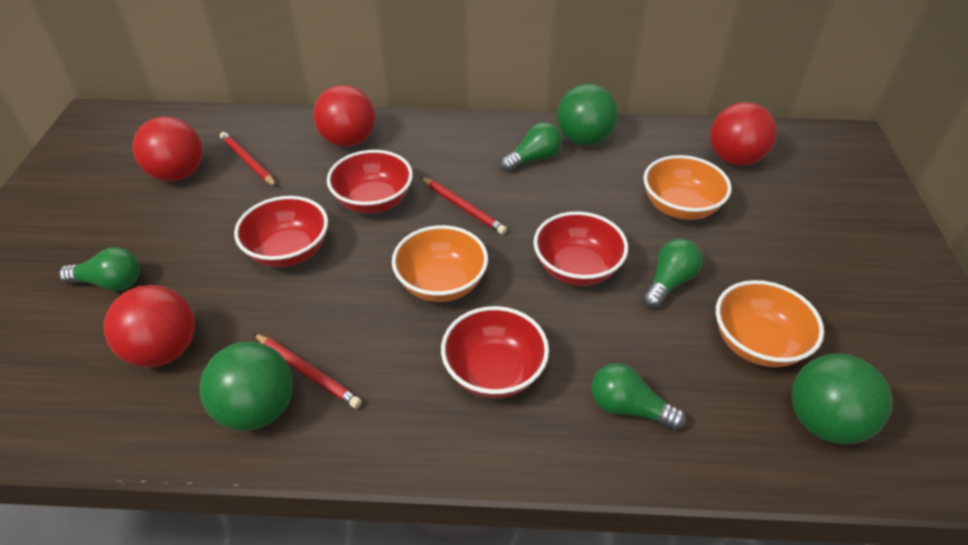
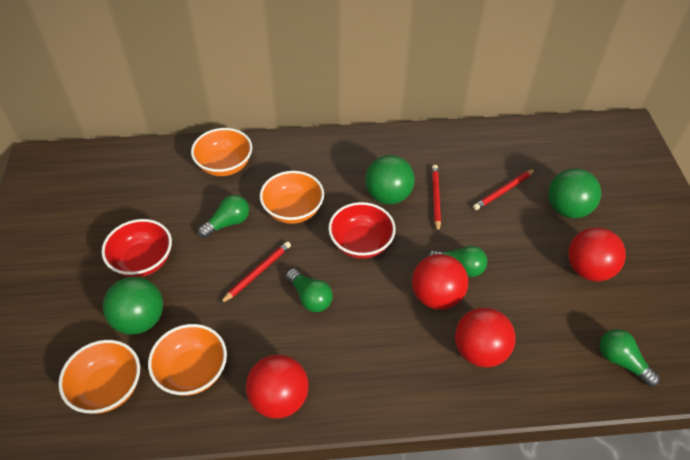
orange bowl: [392,225,488,302] [643,155,732,220] [716,280,824,367] = 3 -> [58,340,140,414] [148,324,227,396] [191,128,252,176] [260,171,324,224] = 4
red bowl: [234,196,328,267] [327,150,413,213] [441,306,549,398] [533,211,628,286] = 4 -> [101,219,172,277] [328,202,396,259] = 2

